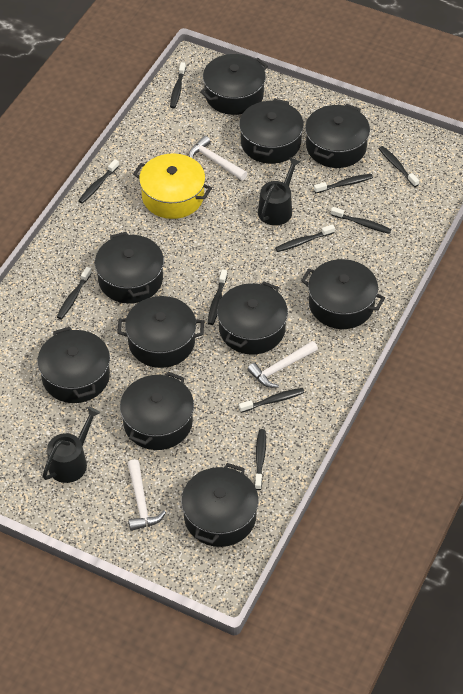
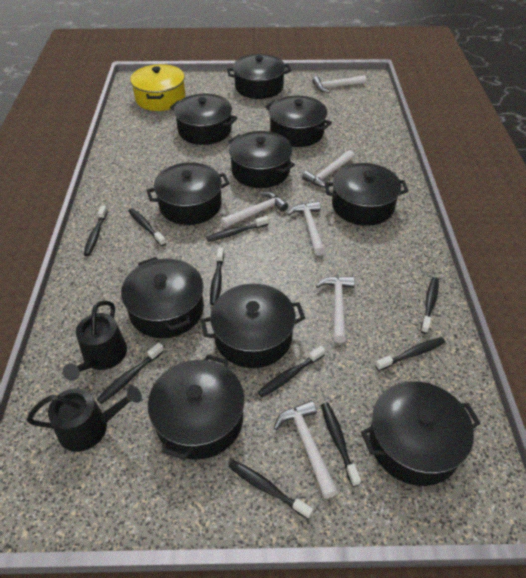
white hammer: [128,459,166,531] [189,136,248,180] [247,341,318,388] = 3 -> [220,191,288,228] [274,400,338,498] [288,201,325,255] [302,150,354,187] [312,75,366,93] [316,276,355,343] = 6

